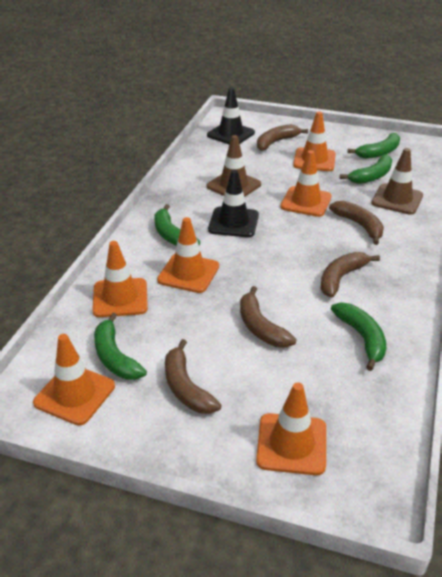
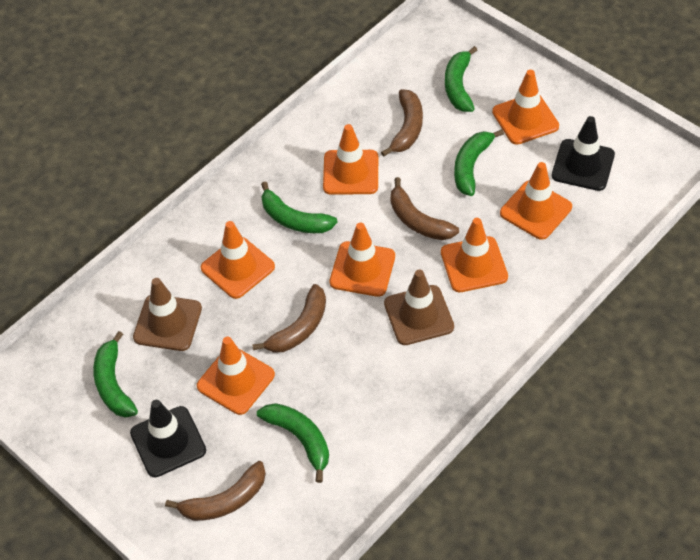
brown banana: [165,339,221,414] [240,286,296,348] [257,124,308,151] [321,252,380,298] [329,201,384,245] = 5 -> [165,461,266,521] [252,284,326,352] [381,89,423,157] [391,177,459,240] = 4
orange traffic cone: [33,334,115,426] [92,241,148,317] [157,217,219,293] [256,382,326,475] [280,150,331,217] [293,111,336,171] = 6 -> [197,337,275,415] [201,221,275,299] [323,124,378,195] [330,223,395,297] [441,218,508,292] [492,70,559,145] [500,162,572,240] = 7

